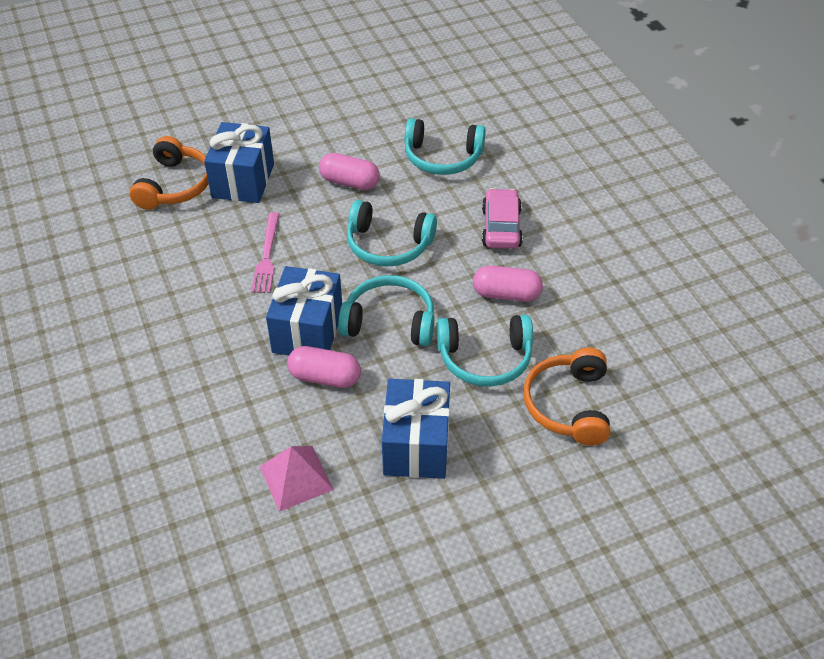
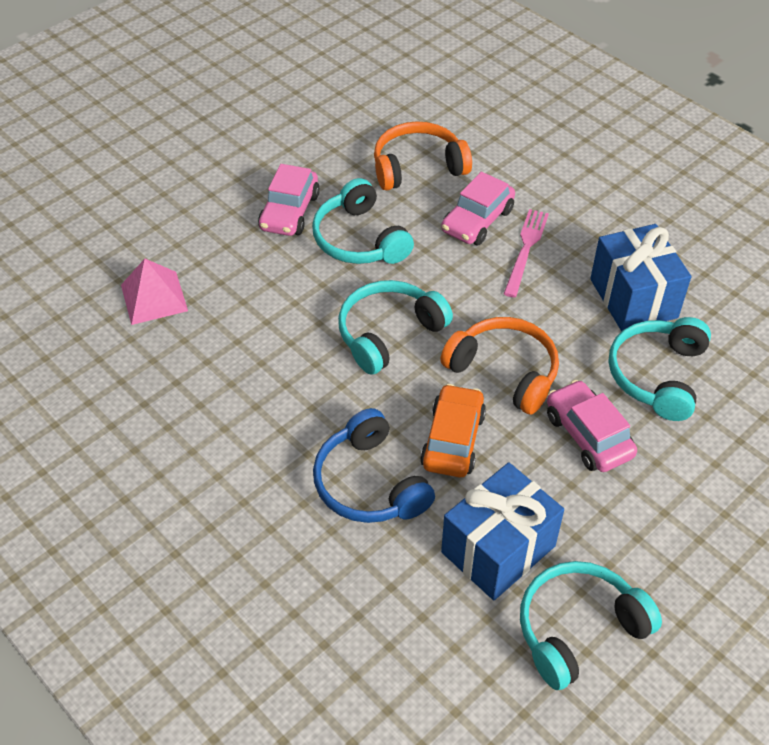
blue gift: [204,122,274,203] [266,266,342,355] [382,379,450,479] = 3 -> [441,462,564,600] [590,224,691,332] = 2
blue headphones: none = 0 -> [313,408,435,523] = 1
orange car: none = 0 -> [420,384,486,477] = 1
pink capsule: [287,346,361,388] [319,153,380,190] [473,265,543,302] = 3 -> none = 0
pink car: [482,188,523,249] = 1 -> [258,164,320,236] [441,172,515,245] [547,380,637,472] = 3

